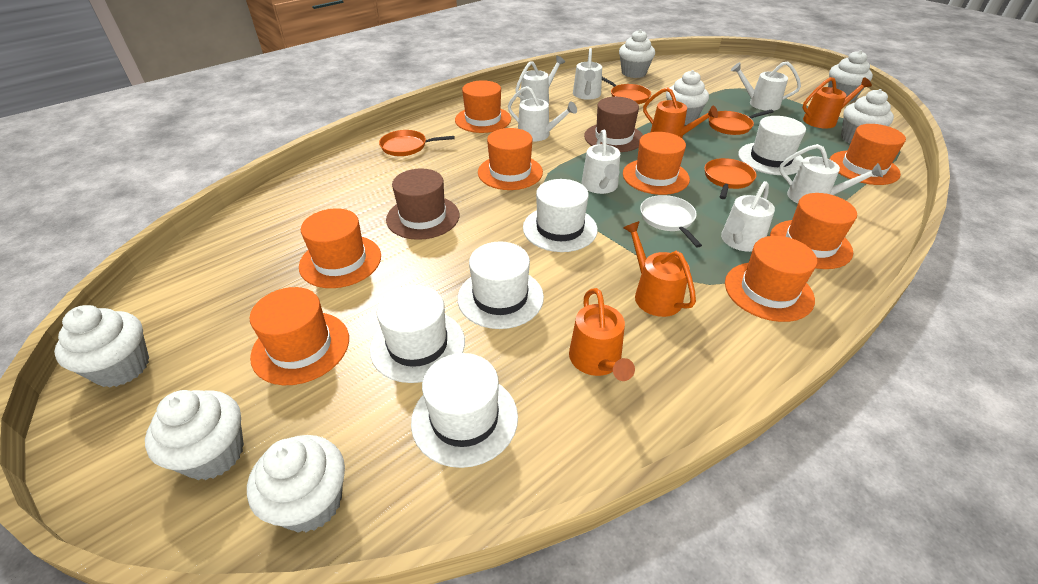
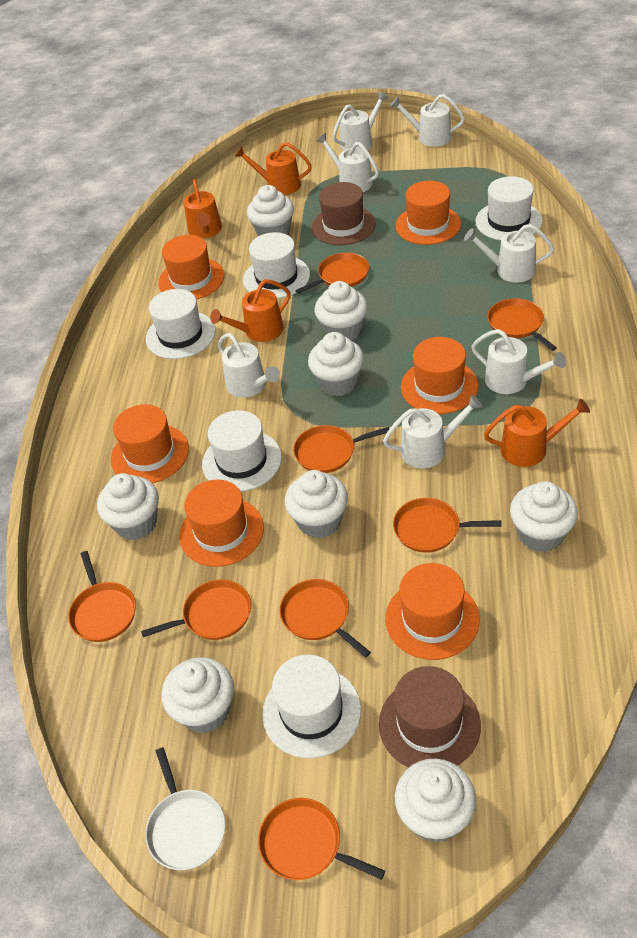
orange hat: [249,287,349,385] [299,208,381,288] [455,80,511,133] [478,128,543,190] [623,132,690,195] [725,236,817,322] [770,193,857,269] [830,124,906,185] = 8 -> [111,404,189,483] [158,235,224,299] [179,479,264,567] [385,563,480,660] [395,181,461,245] [401,337,479,414] = 6
orange pan: [379,130,455,156] [602,77,651,104] [704,158,757,199] [709,109,774,135] = 4 -> [68,551,136,642] [141,579,251,640] [258,798,385,880] [279,579,371,658] [293,425,389,473] [295,253,369,294] [393,498,502,553] [488,298,557,351] = 8
white cupcake: [54,305,149,388] [145,390,244,480] [247,435,345,533] [619,29,655,78] [666,70,709,125] [828,50,873,102] [841,89,894,143] = 7 -> [97,473,159,540] [161,657,234,733] [247,185,294,236] [285,470,348,539] [308,332,364,396] [315,281,368,341] [395,758,476,843] [510,481,578,552] = 8

